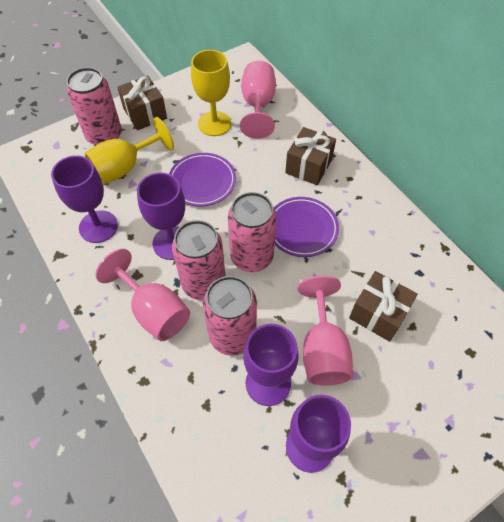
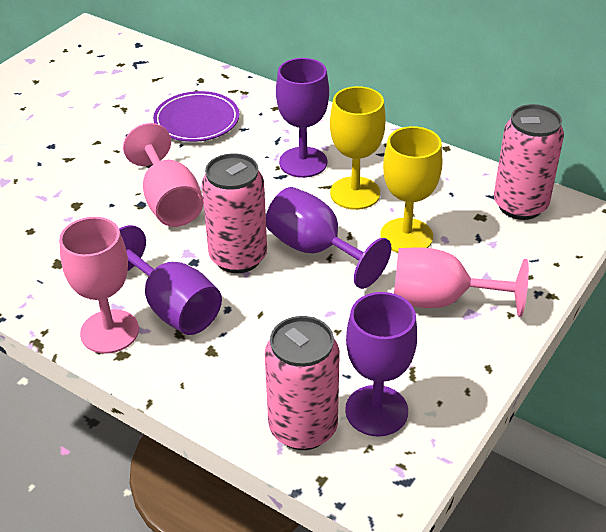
brown gift: [117,76,167,130] [285,127,336,185] [349,271,418,342] = 3 -> none = 0
pink can: [67,67,122,146] [172,220,226,300] [203,276,257,356] [228,192,277,272] = 4 -> [202,153,267,273] [265,316,340,450] [494,104,564,220] = 3
purple plate: [169,153,236,206] [274,197,339,257] = 2 -> [153,91,239,142] = 1

